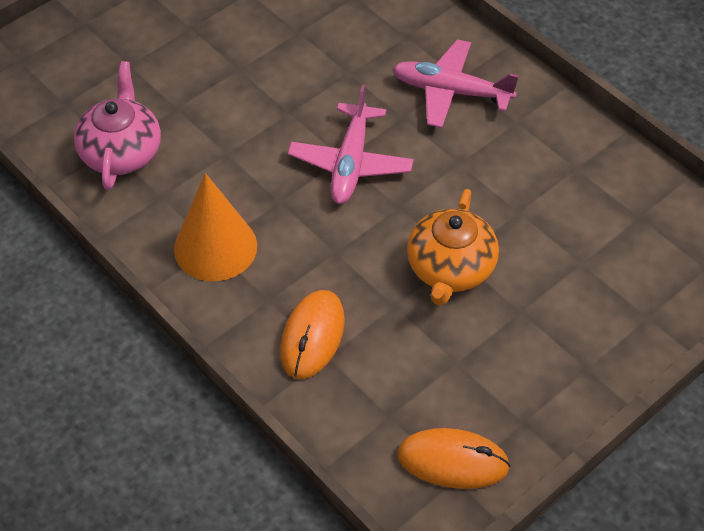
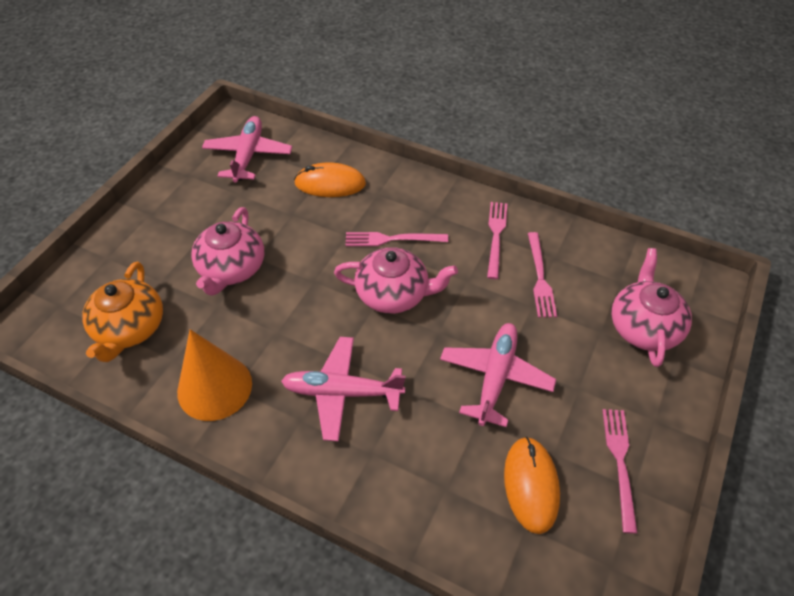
pink fork: none = 0 -> [345,232,448,246] [487,202,507,279] [528,232,557,318] [602,409,638,534] = 4
pink plane: [288,85,414,204] [392,39,519,128] = 2 -> [202,116,292,183] [281,337,405,442] [440,323,556,427] = 3
pink teapot: [74,61,161,190] = 1 -> [191,207,264,296] [334,247,458,314] [611,248,692,367] = 3

